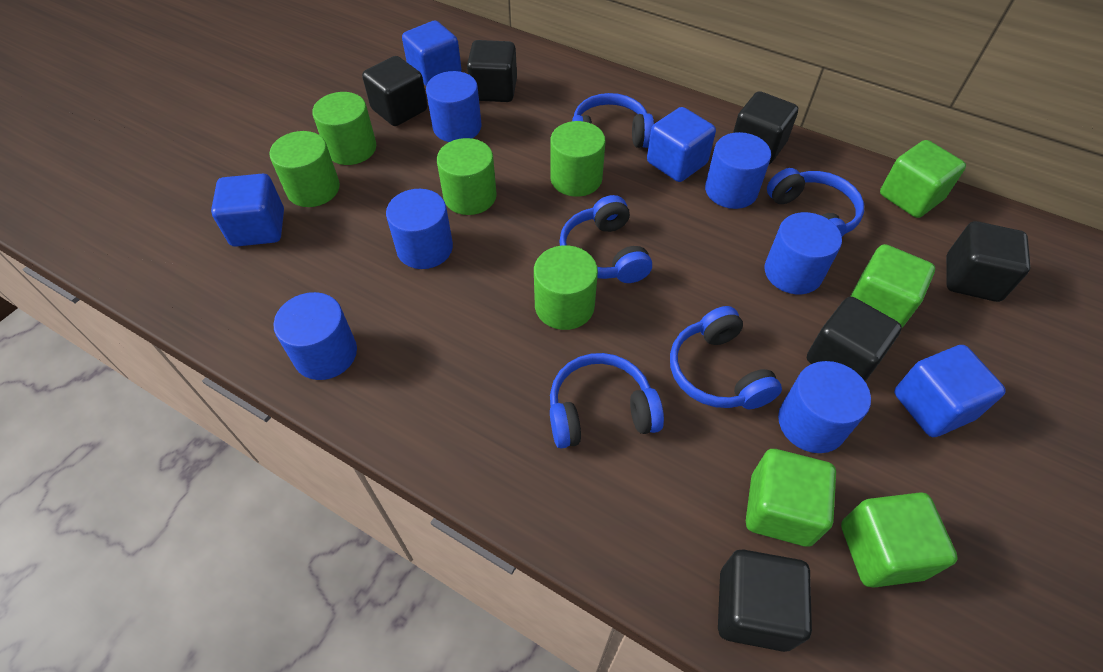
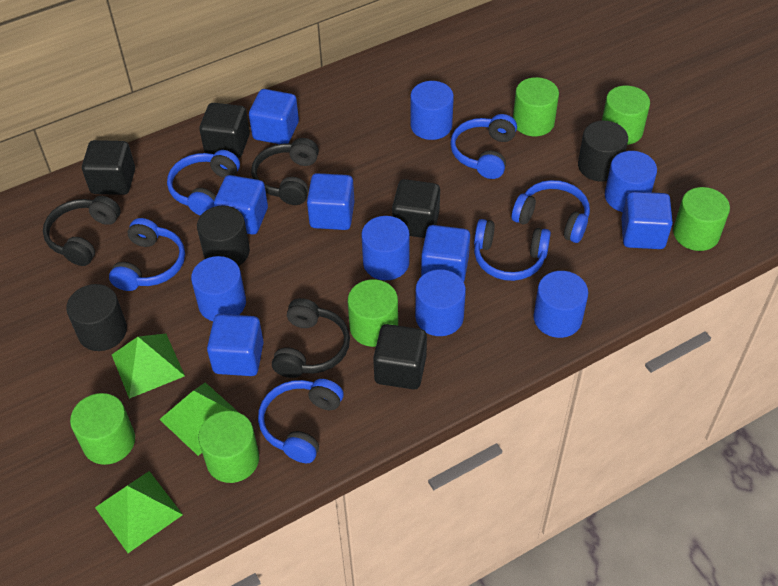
black cube: [362,56,427,126] [467,40,517,102] [718,550,812,652] [733,91,798,164] [807,297,902,382] [946,221,1031,302] = 6 -> [82,140,135,195] [199,103,250,158] [373,324,427,389] [392,179,440,238] = 4
black cylinder: none = 0 -> [66,284,127,351] [197,205,250,266] [578,121,628,182] = 3
black headphones: none = 0 -> [43,196,121,266] [251,138,319,205] [272,298,350,378] = 3
blue cube: [211,174,284,247] [402,20,462,86] [647,107,716,182] [894,345,1006,437] = 4 -> [207,314,264,376] [214,175,268,235] [249,89,299,144] [307,173,354,230] [421,225,470,282] [621,192,673,249] = 6
blue headphones: [550,353,664,449] [559,195,652,283] [572,93,654,148] [670,306,782,409] [767,168,864,237] = 5 -> [109,218,185,291] [167,150,240,216] [258,379,344,463] [450,114,517,179] [474,219,551,281] [512,180,590,243] = 6
green cube: [746,449,836,547] [841,492,958,588] [850,244,935,329] [880,140,966,218] = 4 -> none = 0
green cylinder: [269,131,340,207] [312,92,376,165] [437,138,497,215] [534,245,598,330] [550,121,605,197] = 5 -> [70,393,135,465] [198,411,259,483] [348,279,398,347] [513,77,559,136] [602,86,650,145] [673,187,730,251] = 6
green pyramid: none = 0 -> [95,471,183,553] [112,334,185,399] [159,382,238,456] = 3

